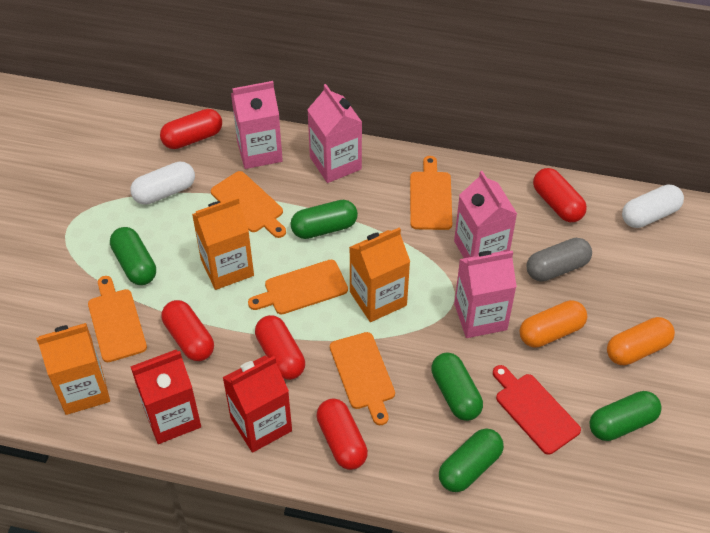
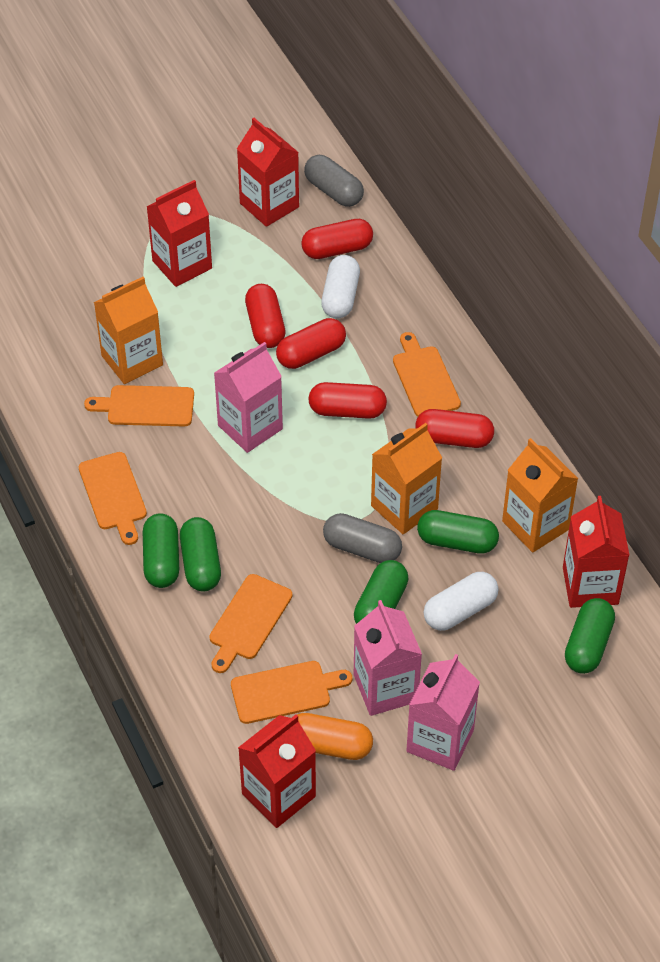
grey capsule: [527,238,592,282] = 1 -> [304,155,364,207] [323,513,402,563] = 2
orange capsule: [520,300,587,348] [607,317,675,365] = 2 -> [297,713,373,760] = 1
pink carton: [231,81,283,169] [307,84,362,183] [454,171,517,258] [454,251,517,338] = 4 -> [214,342,283,453] [354,600,422,716] [406,654,480,771] = 3
red carton: [130,350,201,444] [222,356,292,453] = 2 -> [146,180,212,287] [237,118,299,227] [238,715,316,828] [563,496,629,608] = 4
red cutting board: [493,365,581,455] = 1 -> none = 0

